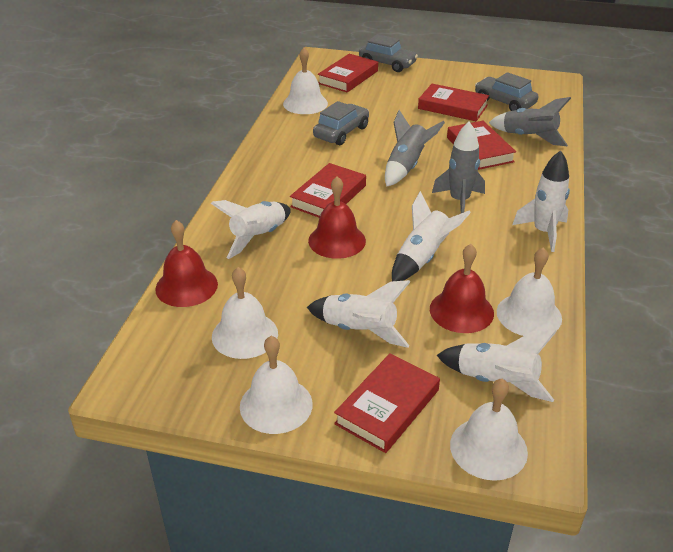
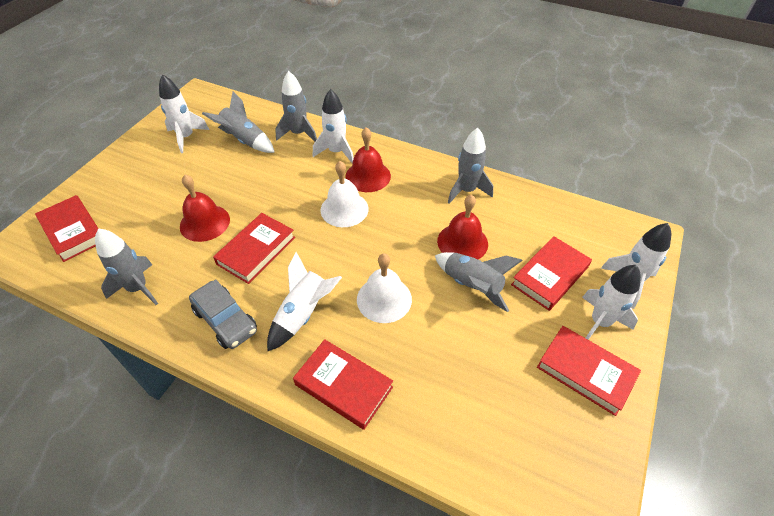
grey car: [313,101,369,145] [359,34,418,72] [475,72,538,111] = 3 -> [189,279,257,349] = 1
grey rocket: [385,110,445,187] [432,122,485,213] [489,97,571,146] = 3 -> [95,229,158,305] [202,92,275,153] [275,71,317,142] [435,252,523,312] [448,128,493,204] = 5
white bell: [212,267,278,359] [240,336,313,434] [283,48,328,114] [450,378,528,481] [497,247,562,336] = 5 -> [321,161,369,227] [357,253,412,323] = 2

